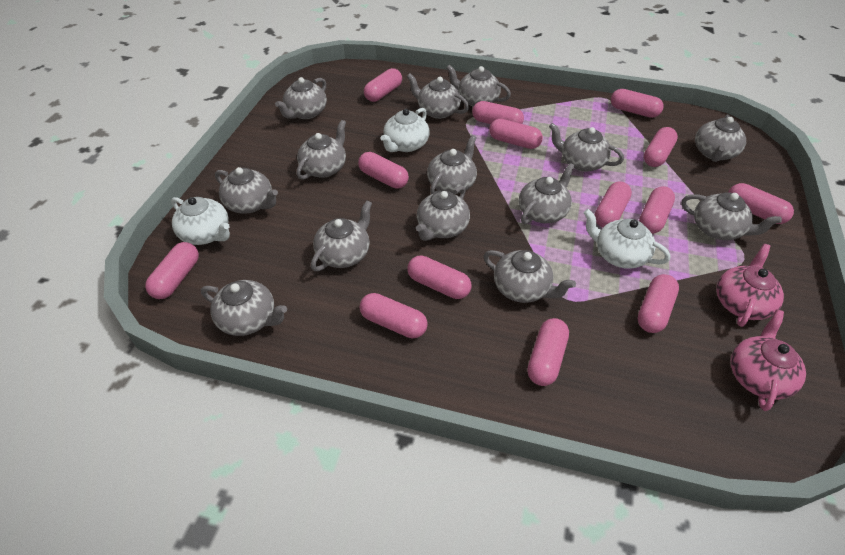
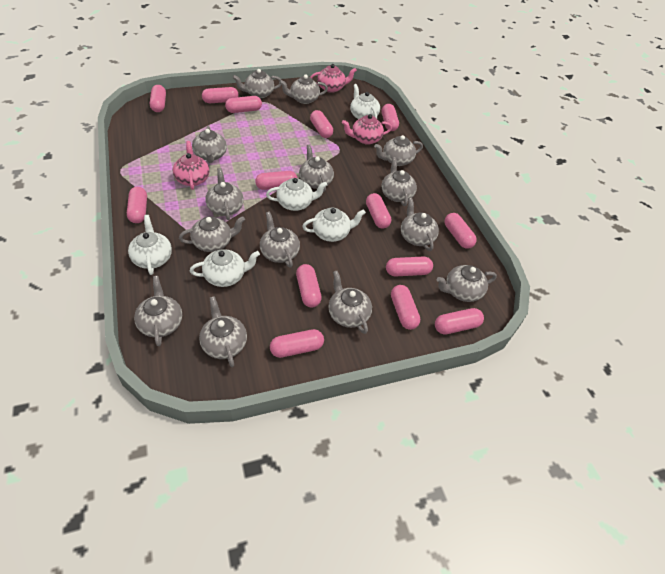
pink teapot: [716,244,784,327] [731,310,806,411] = 2 -> [173,141,210,190] [310,64,357,93] [342,114,392,145] = 3
white teapot: [171,197,230,245] [381,108,429,152] [583,209,671,269] = 3 -> [128,215,172,275] [190,249,260,287] [266,178,327,211] [302,208,366,242] [350,84,380,119] = 5

